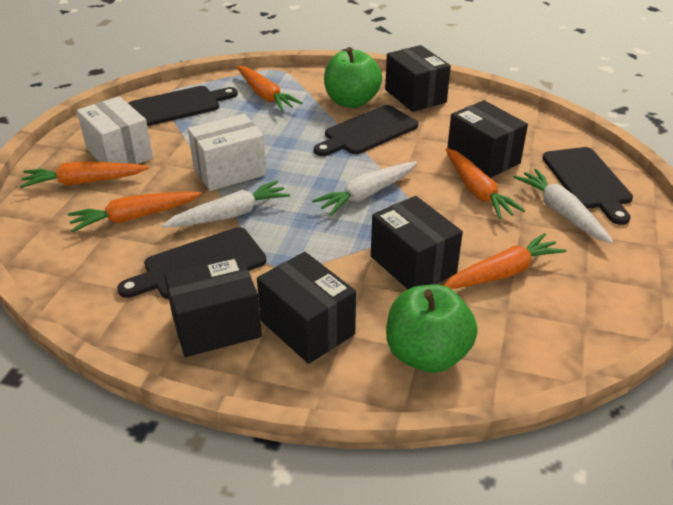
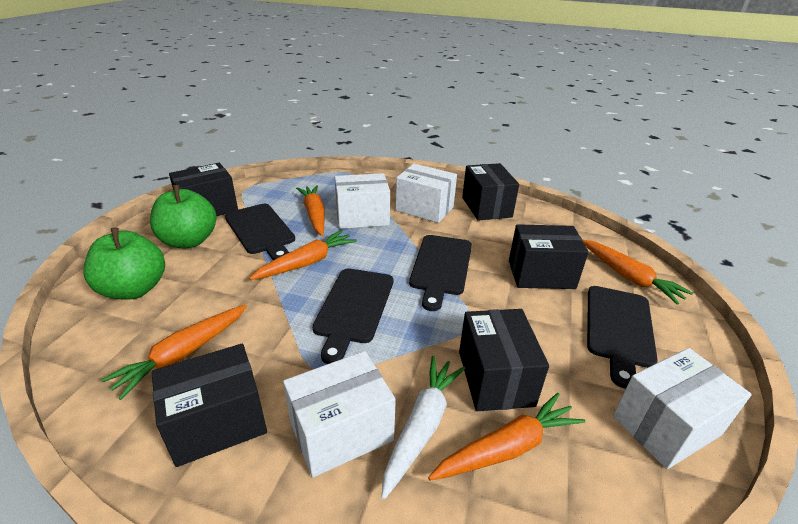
white box: [77,96,153,164] [188,114,266,191] = 2 -> [283,351,396,477] [335,173,390,229] [396,164,457,223] [613,348,752,469] = 4
white carrot: [162,180,290,228] [312,161,417,216] [514,169,614,243] = 3 -> [381,356,465,500] = 1

